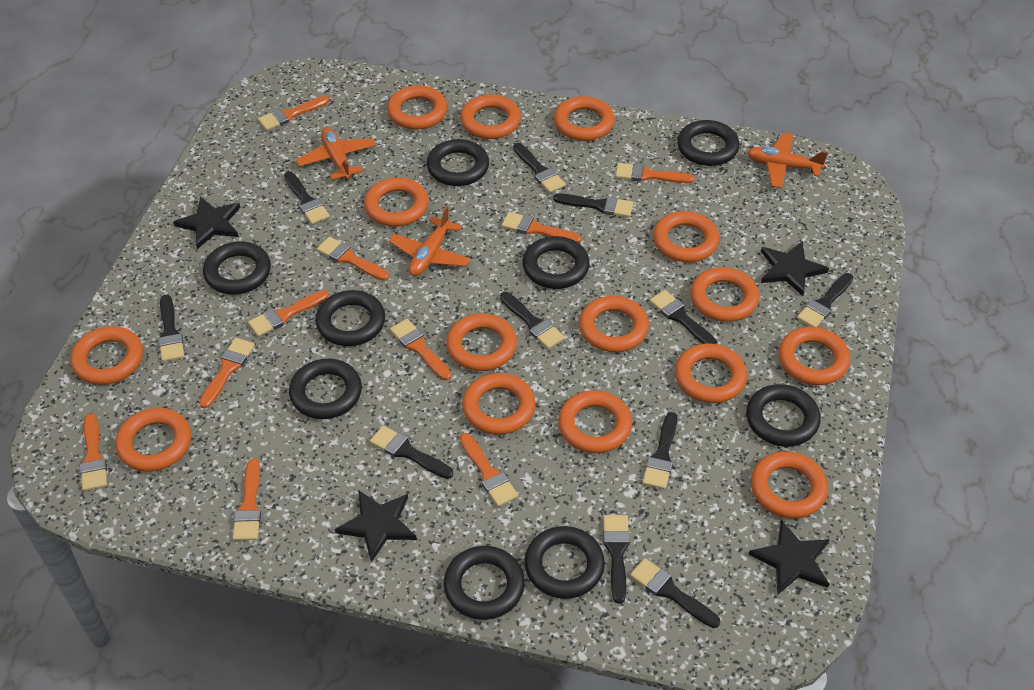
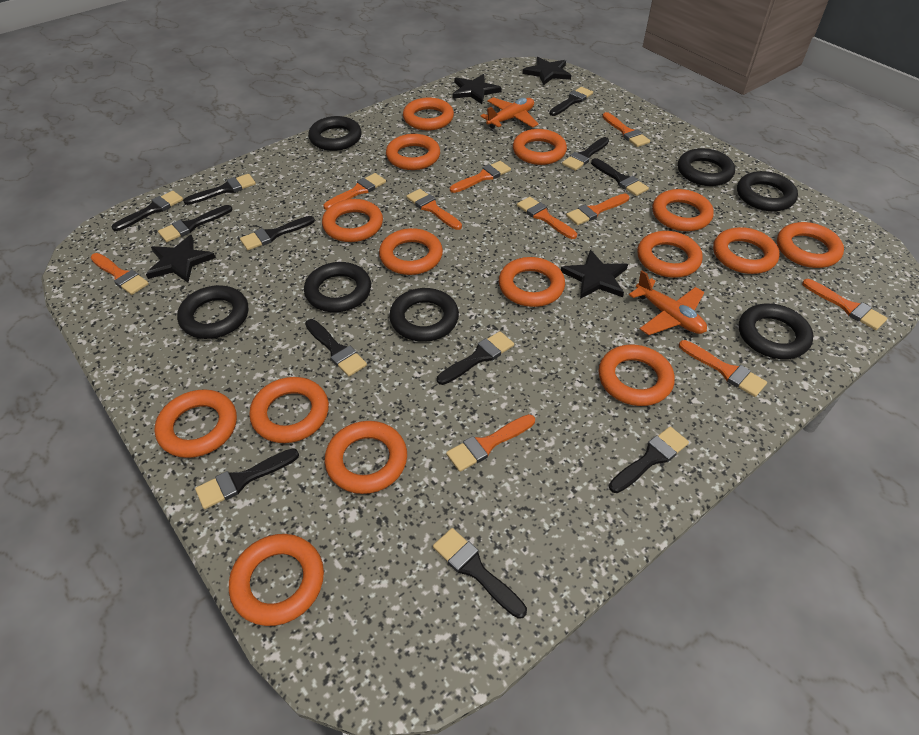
black brush: [158,295,184,362] [284,171,330,224] [370,425,453,479] [500,292,565,349] [513,143,566,193] [553,194,633,217] [603,515,630,604] [630,558,720,628] [642,412,677,489] [650,290,718,344] [797,273,853,327] = 11 -> [112,191,183,231] [158,205,232,242] [183,174,256,205] [195,448,299,509] [240,216,315,250] [305,319,367,376] [433,528,527,619] [437,331,514,385] [549,87,593,116] [562,137,609,171] [591,158,649,196] [609,426,689,493] = 12
black ring: [203,242,271,295] [289,359,362,419] [315,290,385,346] [427,139,489,186] [443,546,525,620] [523,236,590,289] [525,526,605,599] [677,120,739,166] [746,384,821,447] = 9 -> [177,285,248,339] [304,262,371,312] [308,116,362,151] [389,288,459,342] [678,148,735,186] [737,171,798,211] [739,304,813,359] = 7
orange plane: [296,127,376,181] [389,206,470,276] [747,133,828,188] = 3 -> [480,97,538,129] [629,270,707,335] = 2

